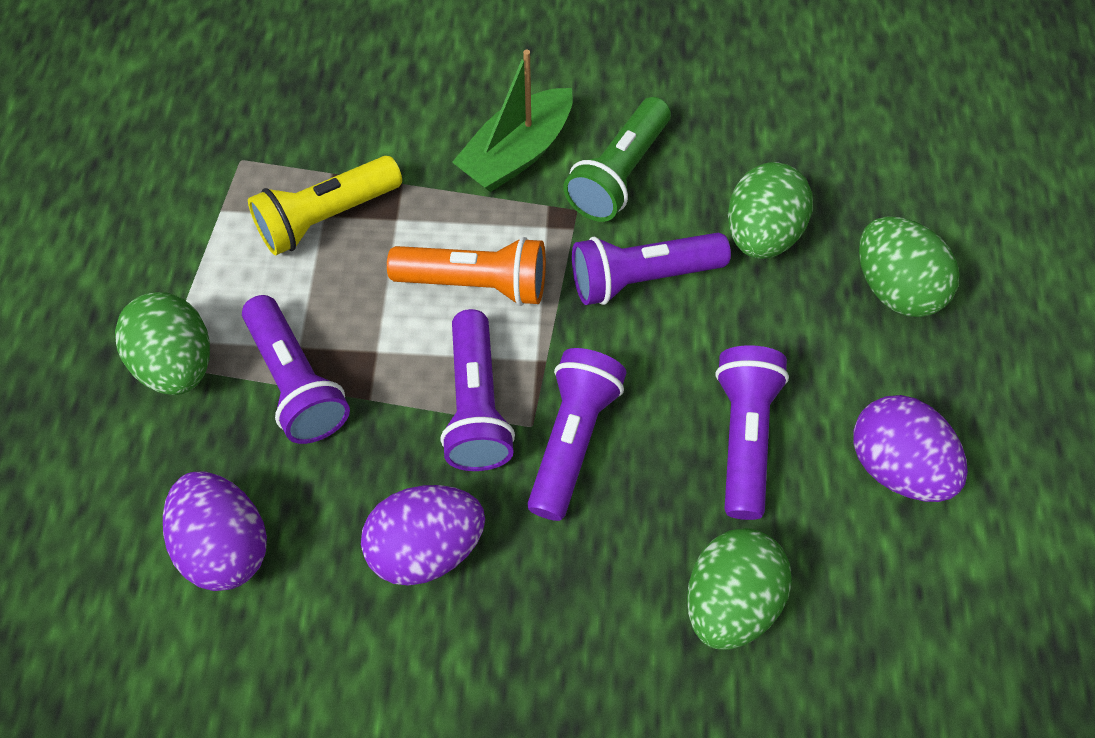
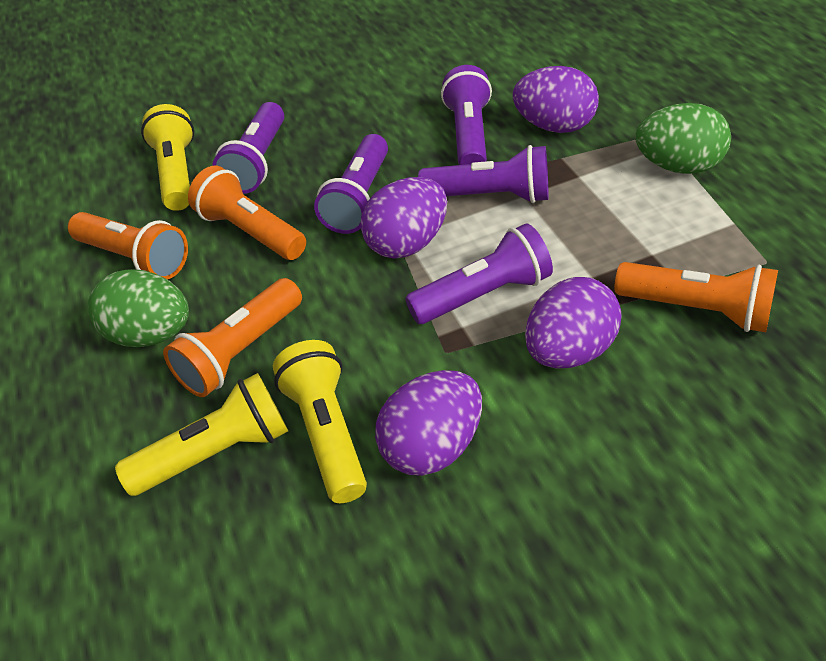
green boat: [452,50,573,192] = 1 -> none = 0
green egg: [115,292,210,395] [687,528,792,650] [728,162,813,259] [859,216,960,317] = 4 -> [88,269,189,347] [636,103,731,174] = 2
green flashlight: [563,97,671,222] = 1 -> none = 0
orange flashlight: [387,237,546,306] = 1 -> [68,212,188,280] [163,278,302,397] [188,166,306,260] [614,262,778,332] = 4
purple egg: [163,471,267,591] [361,485,485,586] [853,395,968,502] = 3 -> [361,177,447,259] [375,370,482,476] [513,66,599,133] [525,277,622,368] = 4
yellow flashlight: [248,156,402,255] = 1 -> [115,373,288,496] [141,104,194,211] [273,340,367,503] = 3

